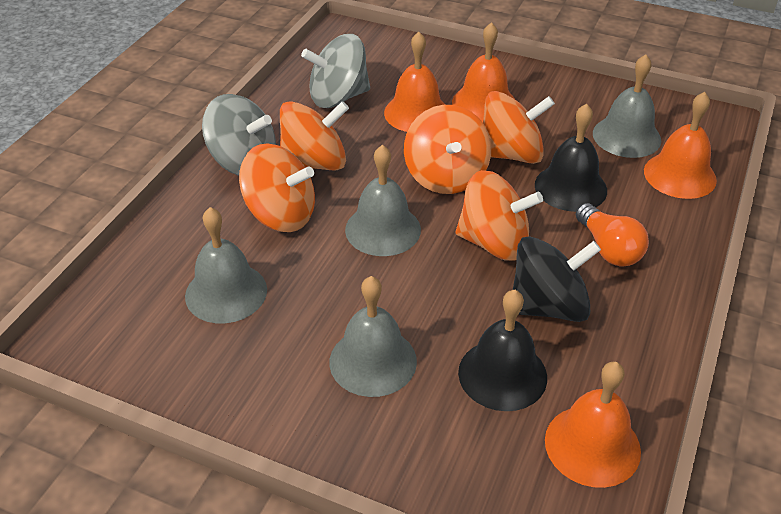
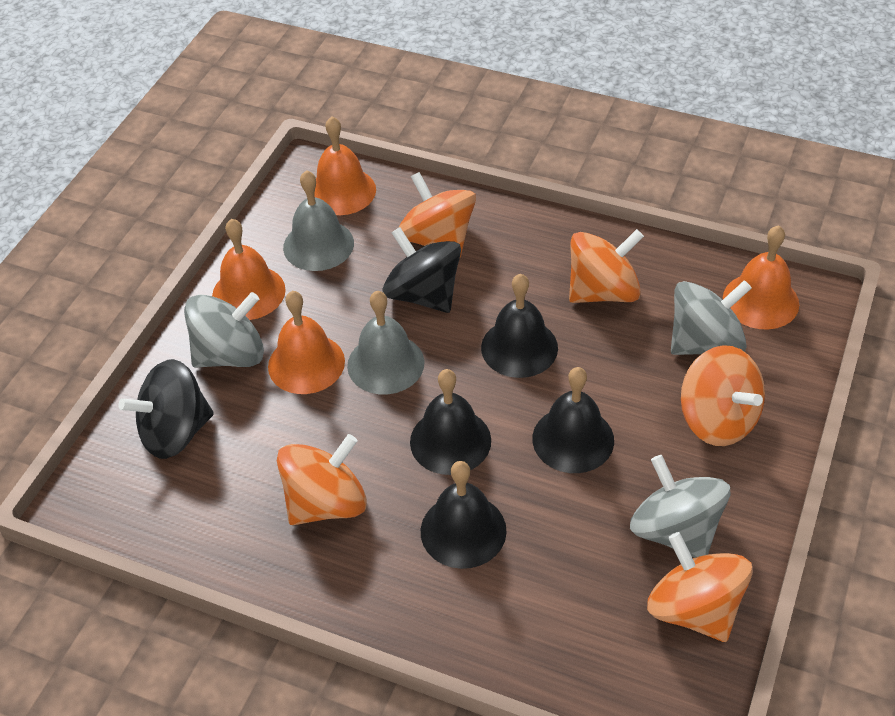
black bell: [458,290,547,411] [535,103,607,212] = 2 -> [410,369,491,475] [421,461,507,569] [481,274,558,378] [532,367,614,473] = 4
black spinning top: [513,237,601,322] = 1 -> [118,359,214,459] [383,227,461,313] = 2
grey bell: [185,207,267,323] [329,276,417,397] [345,145,421,256] [593,54,661,158] = 4 -> [283,170,354,271] [347,291,425,394] = 2
grey spinning top: [202,94,276,176] [301,34,370,108] = 2 -> [184,292,264,368] [630,455,731,558] [671,280,752,355] = 3
orange light bulb: [576,203,649,266] = 1 -> none = 0

